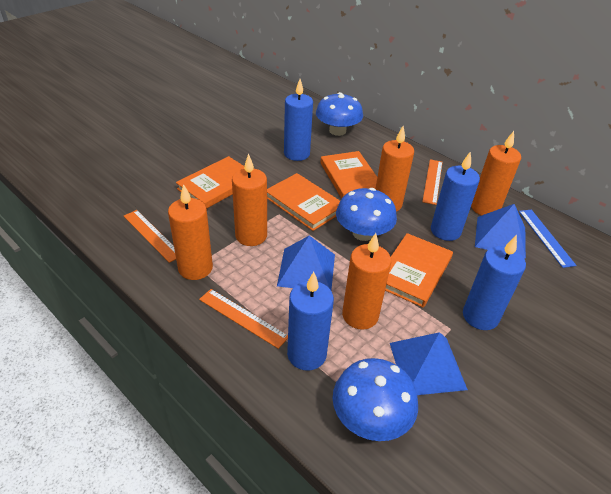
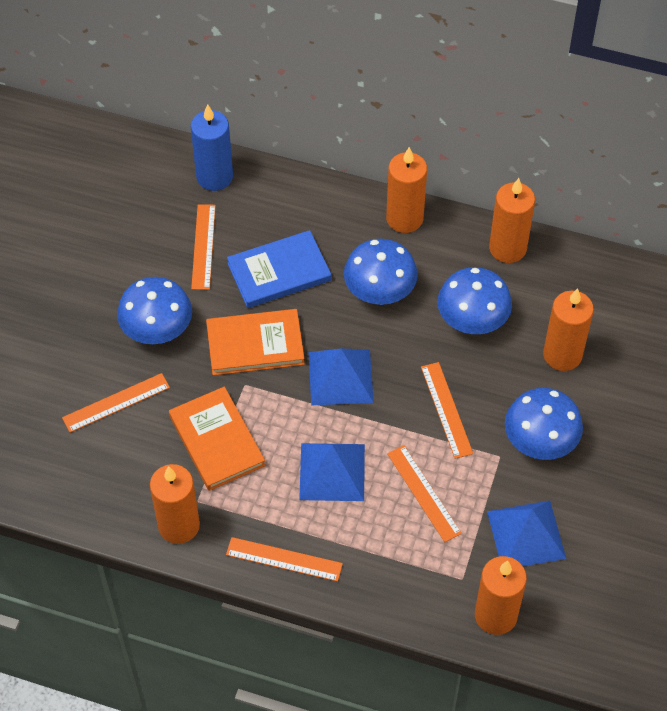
blue book: none = 0 -> [227,230,331,308] = 1
blue candle: [284,79,313,161] [287,272,334,371] [431,151,480,241] [463,235,526,330] = 4 -> [191,104,233,191] = 1
blue mushroom: [316,92,363,136] [333,358,418,441] [336,188,397,241] = 3 -> [117,277,192,344] [344,239,418,305] [438,267,512,334] [505,388,583,460] = 4
blue ruler: [519,210,577,268] = 1 -> none = 0
orange book: [176,156,244,209] [267,173,340,231] [320,151,377,199] [385,233,453,307] = 4 -> [169,387,265,491] [206,309,305,376] = 2
orange ruler: [124,210,176,263] [199,289,288,349] [422,159,443,205] = 3 -> [62,373,170,433] [191,204,216,290] [226,537,343,582] [387,445,462,542] [421,362,473,459] = 5

